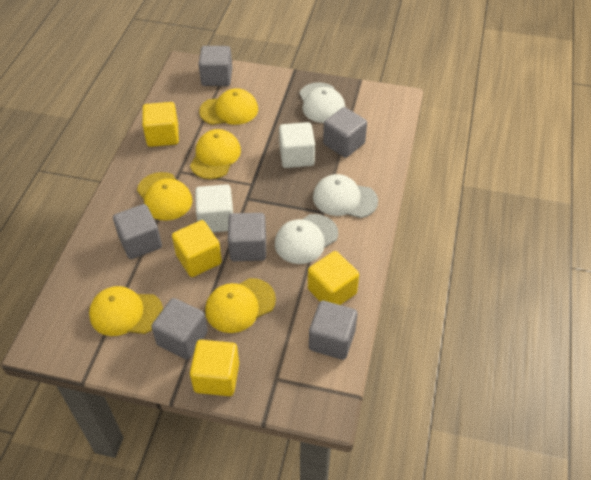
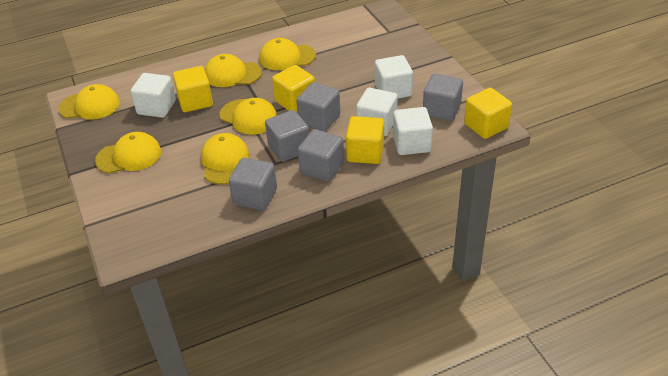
grey cube: [113,204,162,259] [151,298,208,360] [199,46,232,86] [228,213,266,261] [309,301,357,360] [323,107,367,158] = 6 -> [229,158,277,211] [265,110,309,162] [296,82,340,131] [298,129,344,182] [423,73,463,121] = 5
white cap: [275,214,338,264] [299,82,345,123] [313,174,378,218] = 3 -> none = 0
white cube: [195,184,233,232] [279,122,315,168] = 2 -> [130,73,176,118] [356,88,397,136] [375,55,413,99] [393,107,433,155] = 4
yellow cap: [89,286,163,336] [137,172,192,221] [190,129,241,179] [199,88,258,125] [205,278,276,333] = 5 -> [58,84,120,120] [95,132,161,173] [201,133,249,184] [205,54,262,87] [220,98,277,135] [259,38,316,70] = 6

